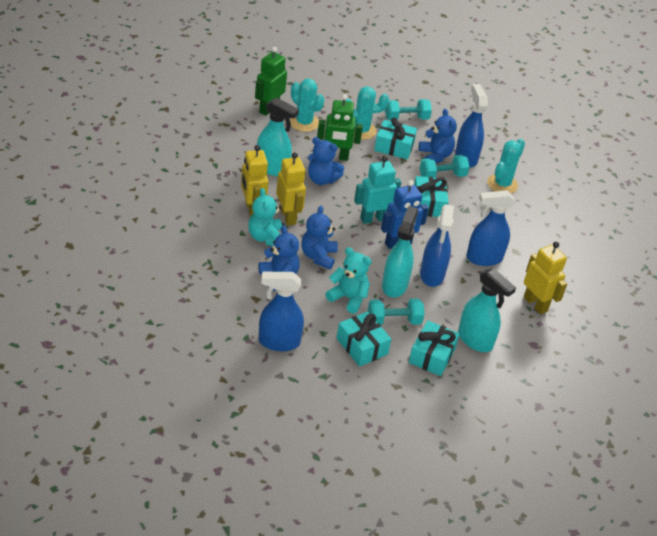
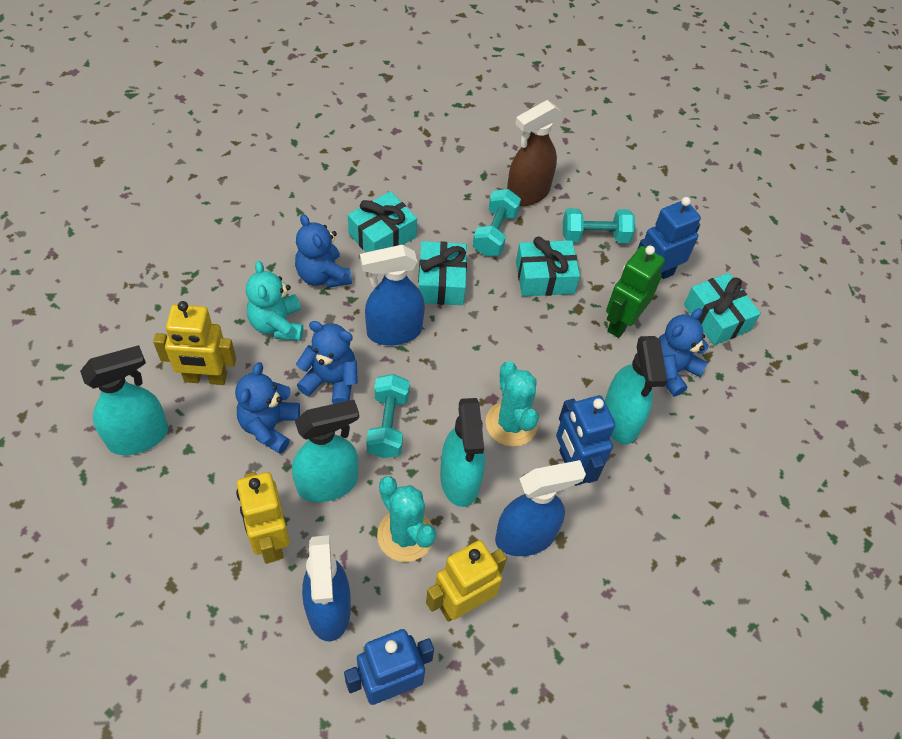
blue robot: [381,180,429,249] = 1 -> [344,629,434,705] [556,395,615,486] [637,197,701,279] = 3
blue spray bottle: [259,272,304,351] [420,204,454,287] [455,84,488,168] [466,190,515,266] = 4 -> [302,535,351,642] [360,245,425,345] [495,460,586,556] = 3
brown spray bottle: none = 0 -> [507,100,562,206] = 1
green robot: [255,47,287,116] [317,94,363,161] = 2 -> [606,246,665,338] = 1
turquoise cactus: [290,78,324,132] [345,86,389,140] [487,139,525,193] = 3 -> [377,476,436,562] [486,361,539,447] = 2
turquoise robot: [354,156,401,224] = 1 -> none = 0
turquoise spray bottle: [257,98,299,176] [382,206,418,298] [458,269,516,352] = 3 -> [80,345,168,455] [292,400,359,502] [440,398,485,507] [605,336,667,444] = 4
turquoise teddy bear: [249,188,282,246] [325,247,372,314] = 2 -> [246,261,303,341] = 1

